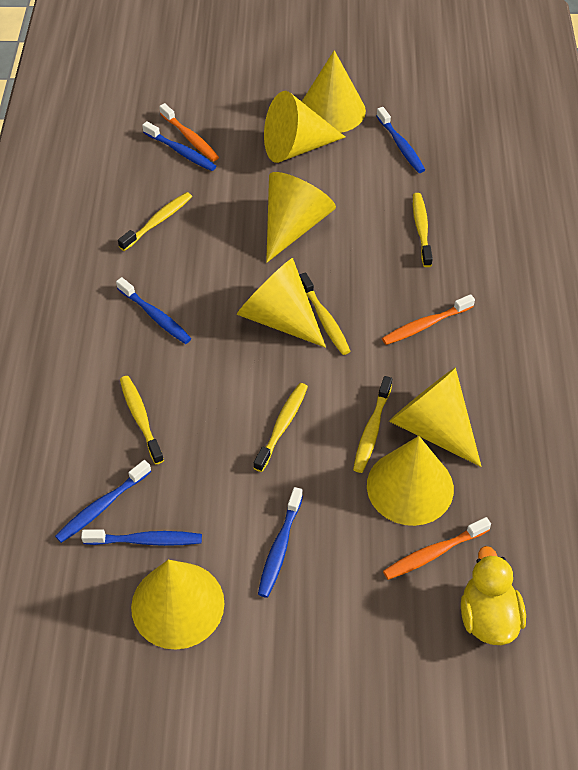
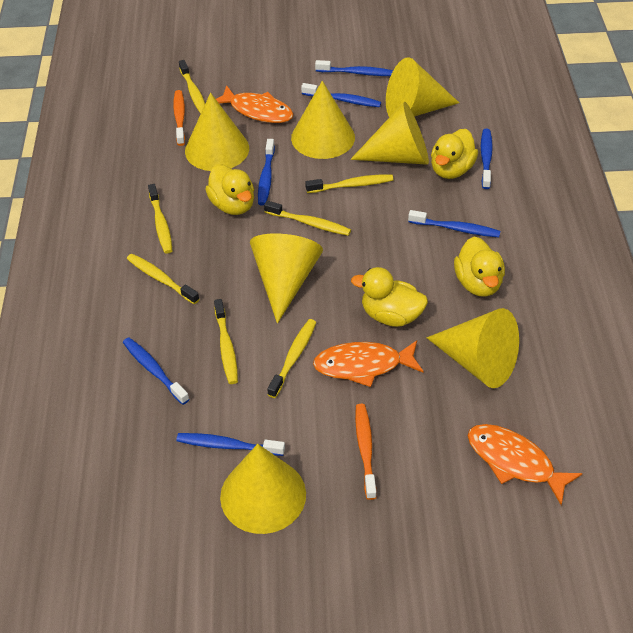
blue toothbrush: [55,460,151,543] [81,530,202,546] [116,277,192,344] [142,121,216,171] [258,487,303,598] [376,107,425,173] = 6 -> [123,338,189,405] [176,433,285,456] [258,139,275,205] [301,83,381,107] [315,60,393,76] [408,210,500,237] [481,129,493,189] = 7
orange fish: none = 0 -> [216,85,294,123] [313,340,424,387] [468,424,583,505] = 3
orange toothbrush: [159,103,219,161] [382,294,475,345] [383,517,491,580] = 3 -> [173,90,185,146] [355,404,377,500] = 2
yellow duck: [461,546,526,645] = 1 -> [205,164,254,215] [351,267,428,327] [431,129,478,179] [454,237,505,296] = 4
yellow toothbrush: [118,192,192,251] [120,376,164,464] [254,383,308,472] [299,272,350,355] [353,376,392,473] [413,193,433,267] = 6 -> [127,254,199,304] [148,184,172,254] [179,60,205,114] [214,299,238,384] [264,201,351,236] [267,319,316,398] [305,174,393,193] = 7

